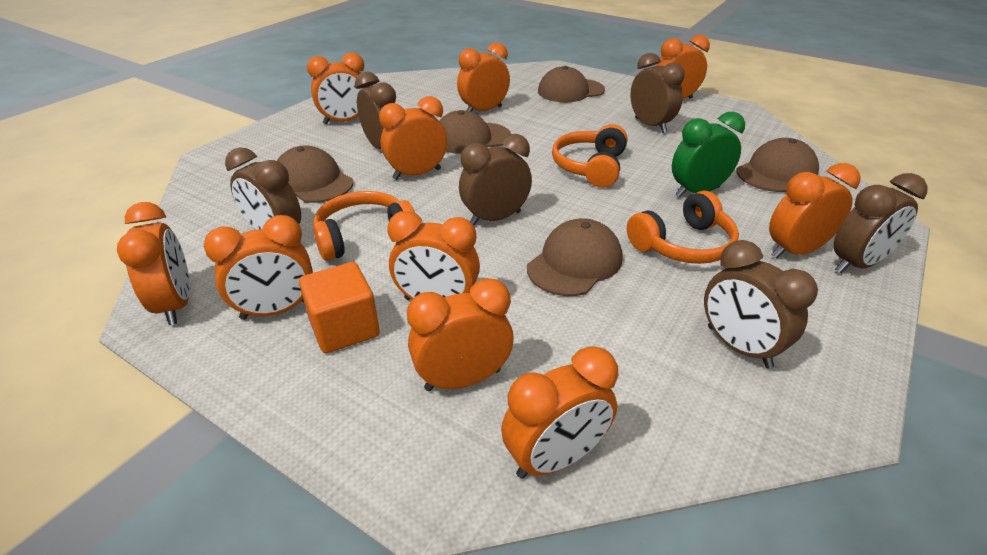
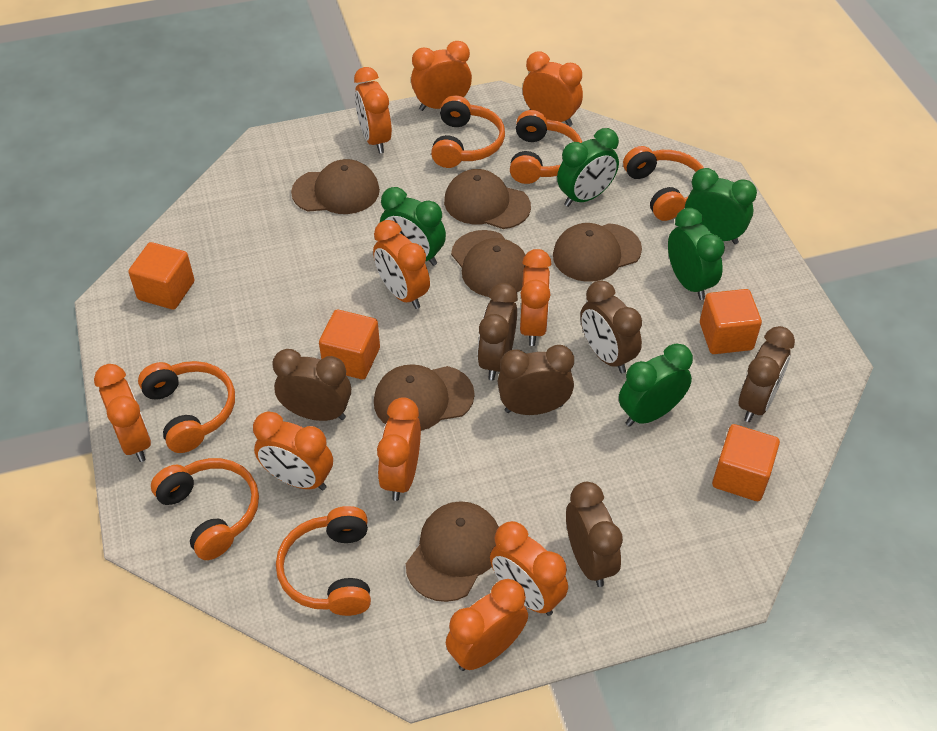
brown cap: [277,145,353,203] [439,110,511,154] [527,218,622,296] [538,66,605,102] [736,138,819,192] = 5 -> [291,159,380,214] [374,364,475,431] [406,501,499,602] [444,169,531,229] [451,230,526,297] [553,223,642,282] = 6
green clock: [672,112,745,197] = 1 -> [380,187,446,266] [557,128,619,207] [619,343,693,427] [668,208,725,300] [685,168,757,244] = 5
orange cube: [299,262,380,353] = 1 -> [128,242,195,310] [319,310,380,379] [700,289,762,354] [712,424,780,501] = 4
orange headphones: [313,191,415,261] [552,124,628,188] [627,191,739,264] = 3 -> [138,361,235,453] [151,458,259,560] [276,506,371,616] [431,95,505,168] [510,110,582,184] [623,146,704,221] = 6

